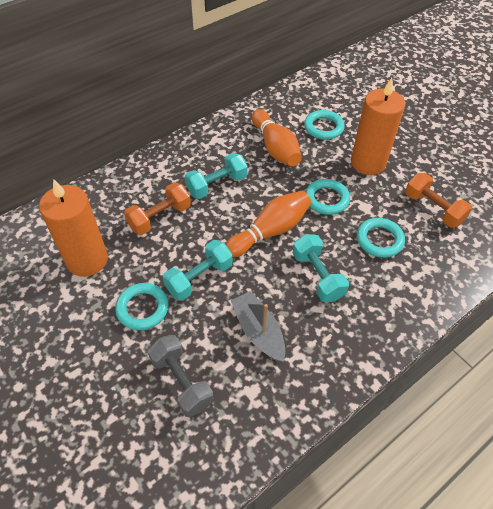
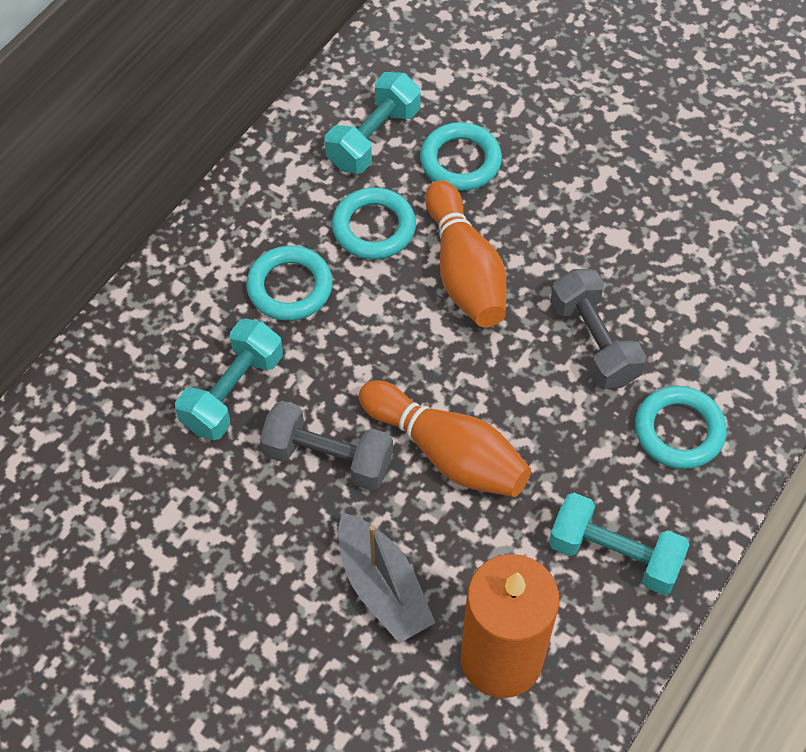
grey dumbbell: [147,335,214,417] = 1 -> [260,401,393,490] [550,269,647,389] = 2
orange candle: [39,179,108,277] [351,78,405,175] = 2 -> [460,554,559,698] = 1
orange dumbbell: [124,182,191,235] [405,173,472,228] = 2 -> none = 0

